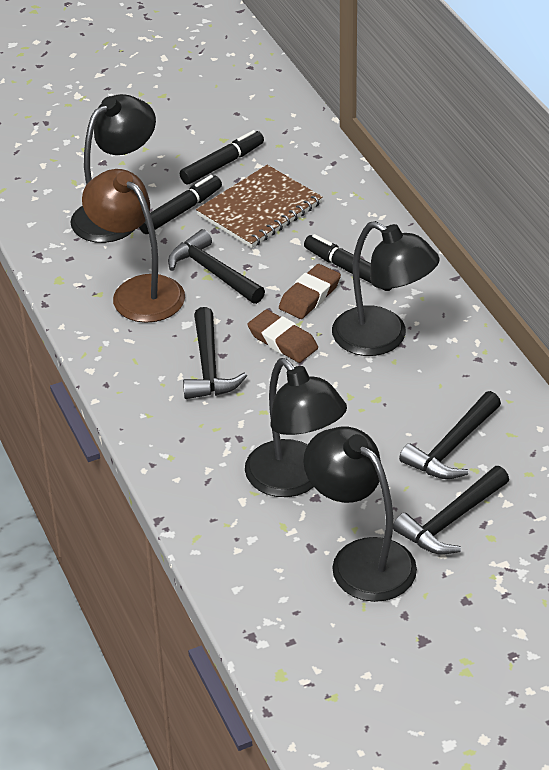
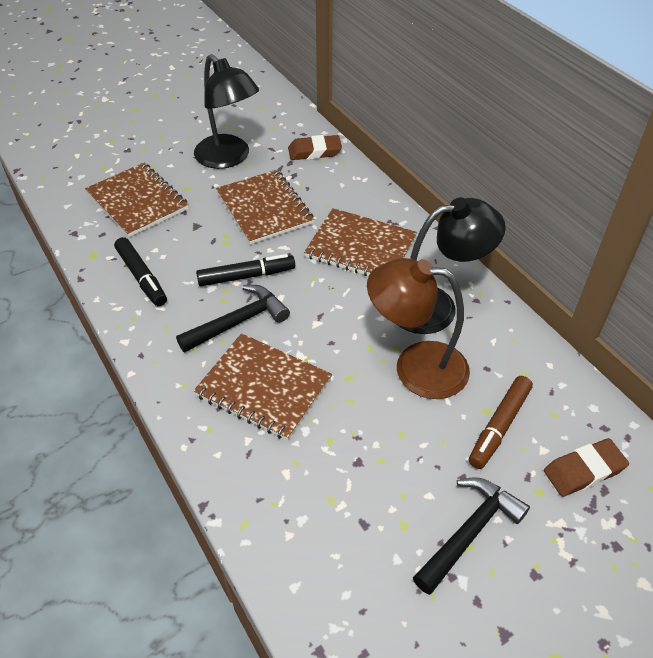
black hammer: [168,229,265,304] [183,307,247,399] [393,466,509,555] [399,391,501,479] = 4 -> [176,285,290,353] [413,477,530,595] = 2
black lamp: [70,94,156,243] [245,358,347,497] [303,427,417,602] [332,221,440,356] = 4 -> [194,54,259,169] [398,197,506,334] = 2
black marker: [139,175,222,234] [180,130,264,185] [304,234,391,291] = 3 -> [114,237,167,306] [196,254,295,286] = 2
brown marker: none = 0 -> [469,376,533,469] = 1
brown notebook: [196,165,323,248] = 1 -> [85,163,189,237] [194,333,332,440] [216,170,314,245] [304,208,417,276] = 4

